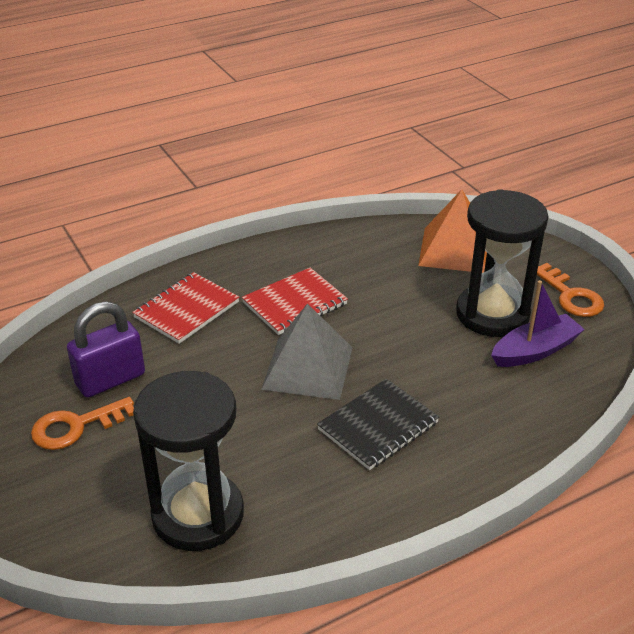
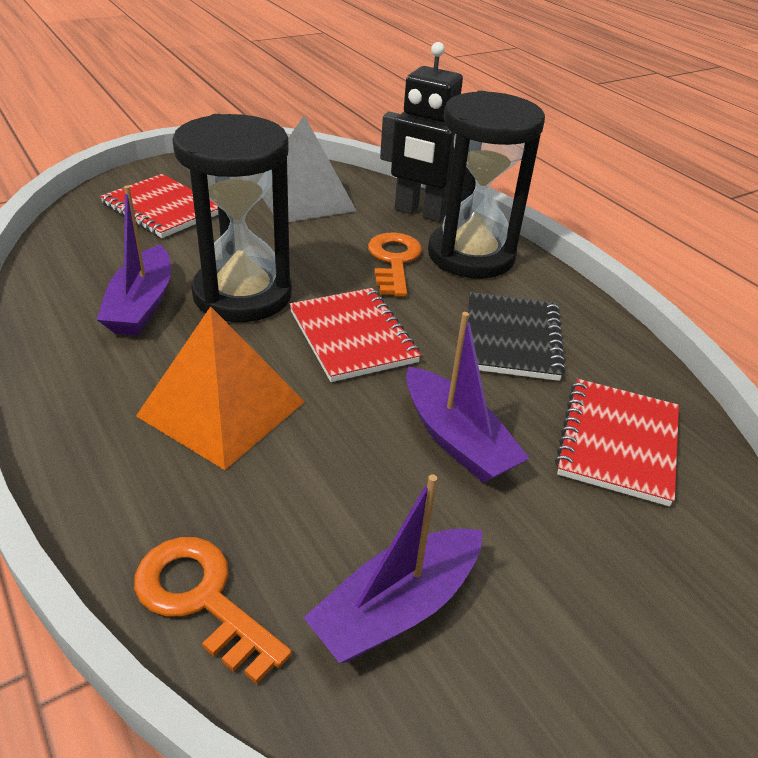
black robot: none = 0 -> [380,42,463,222] = 1
purple boat: [491,280,585,367] = 1 -> [97,185,171,335] [303,474,482,663] [406,312,530,483] = 3
purple padlock: [67,301,145,397] = 1 -> none = 0
red notebook: [132,272,239,344] [242,268,348,335] = 2 -> [100,174,219,238] [289,288,421,382] [555,379,679,507] = 3

